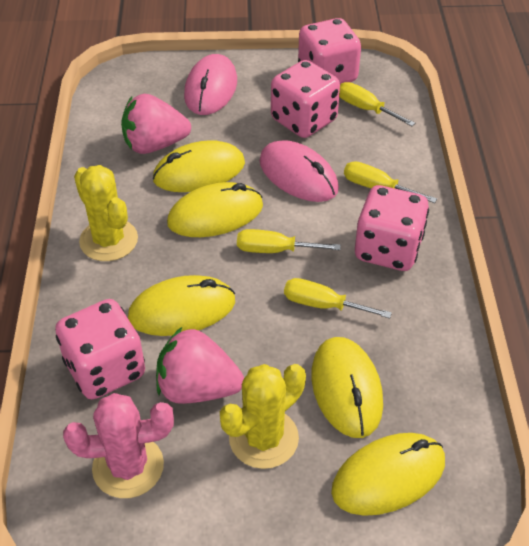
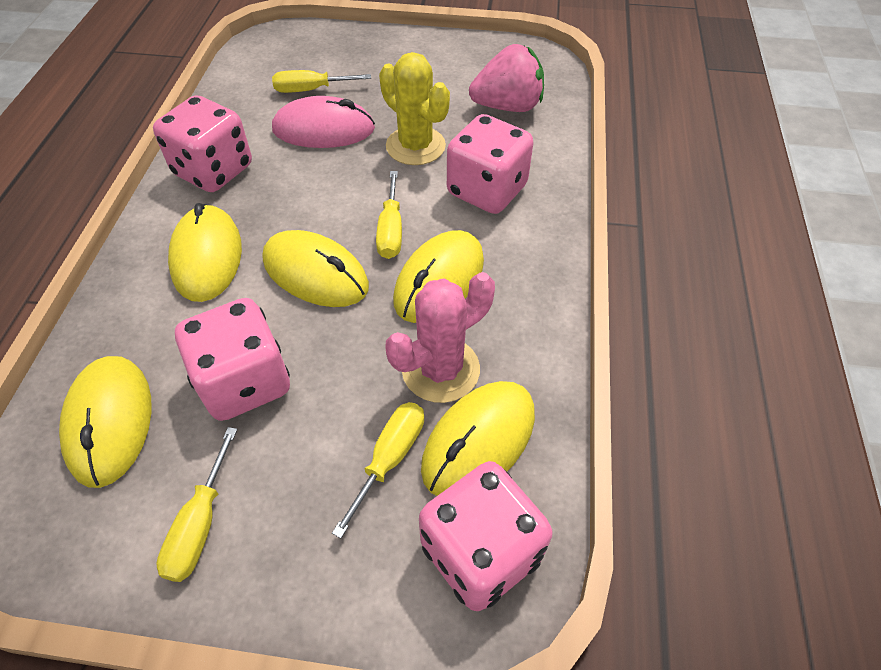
pink mouse: [184,54,237,115] [259,140,339,202] = 2 -> [272,96,375,148] = 1
pink strawberry: [121,94,191,154] [156,326,244,404] = 2 -> [469,44,544,112] = 1
yellow cactus: [74,165,138,261] [220,364,306,469] = 2 -> [379,52,450,165] = 1

